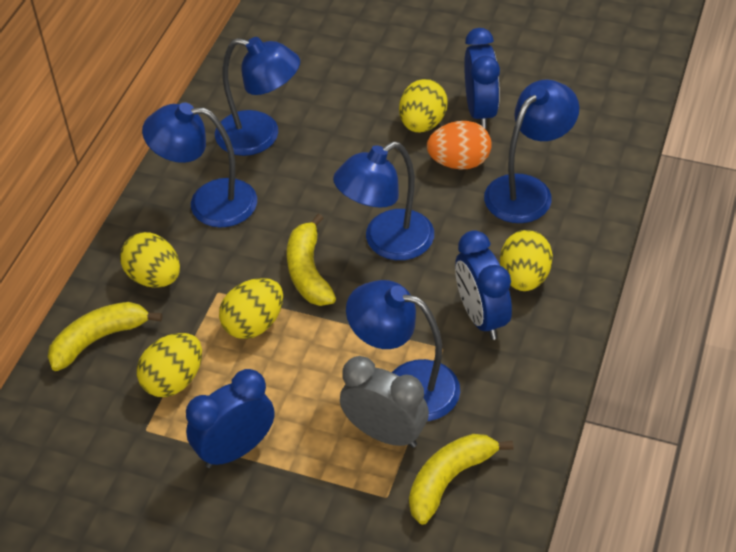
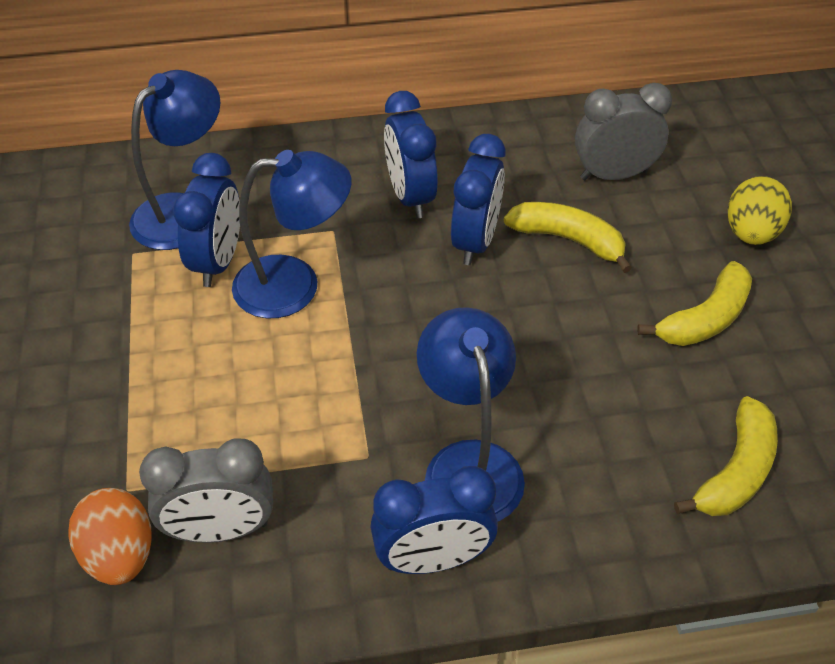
blue clock: [186,369,275,468] [455,230,512,340] [464,28,500,129] = 3 -> [173,153,240,287] [370,466,498,574] [384,91,438,218] [451,134,506,265] = 4
blue lamp: [142,102,257,228] [215,37,300,156] [333,142,434,260] [346,280,460,421] [484,80,579,223] = 5 -> [129,70,220,250] [232,150,351,318] [417,307,525,522] = 3
grey clock: [340,356,429,448] = 1 -> [139,438,273,543] [575,83,672,180] = 2
yellow egg: [120,232,180,288] [137,333,202,397] [219,278,283,339] [399,79,448,133] [500,230,553,291] = 5 -> [728,176,792,245] = 1

